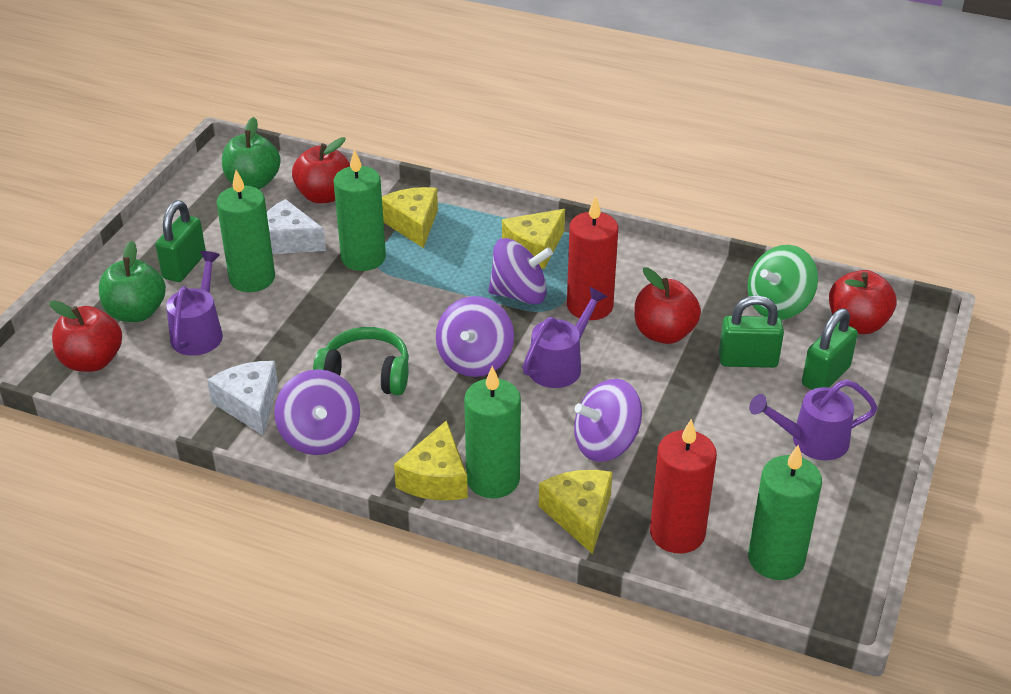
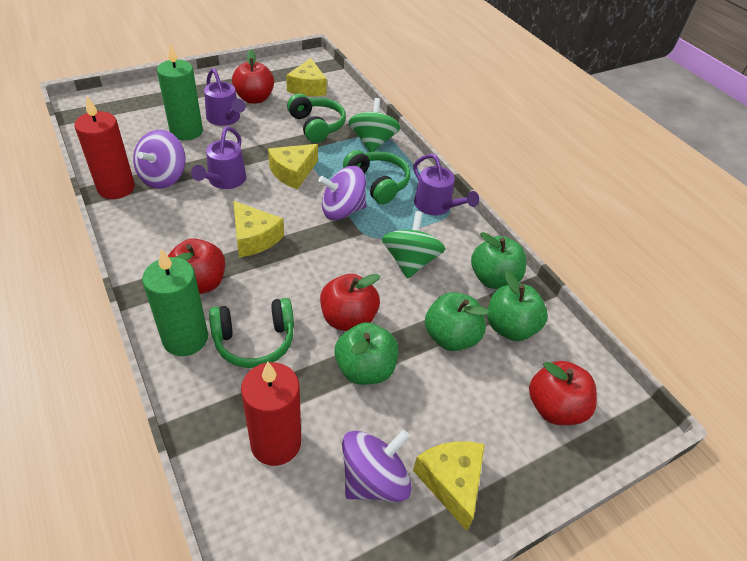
green apple: [99,241,166,322] [222,117,281,189] = 2 -> [335,322,398,385] [425,292,489,351] [471,232,527,289] [487,271,548,341] = 4
green candle: [216,170,275,292] [333,149,386,271] [464,366,521,498] [748,445,822,580] = 4 -> [142,248,208,356] [157,44,203,141] = 2
green headphones: [313,327,409,396] = 1 -> [209,298,294,368] [287,93,346,143] [343,150,410,204] = 3
green padlock: [155,201,206,282] [719,295,784,368] [802,308,858,390] = 3 -> none = 0
green spinning top: [747,245,818,320] = 1 -> [349,98,401,152] [382,211,445,279] = 2
purple spinning top: [274,369,360,455] [436,296,514,377] [488,238,553,305] [574,379,642,462] = 4 -> [133,130,186,189] [318,166,367,220] [342,429,412,502] = 3
white cheese: [207,361,278,436] [267,199,326,254] = 2 -> none = 0

